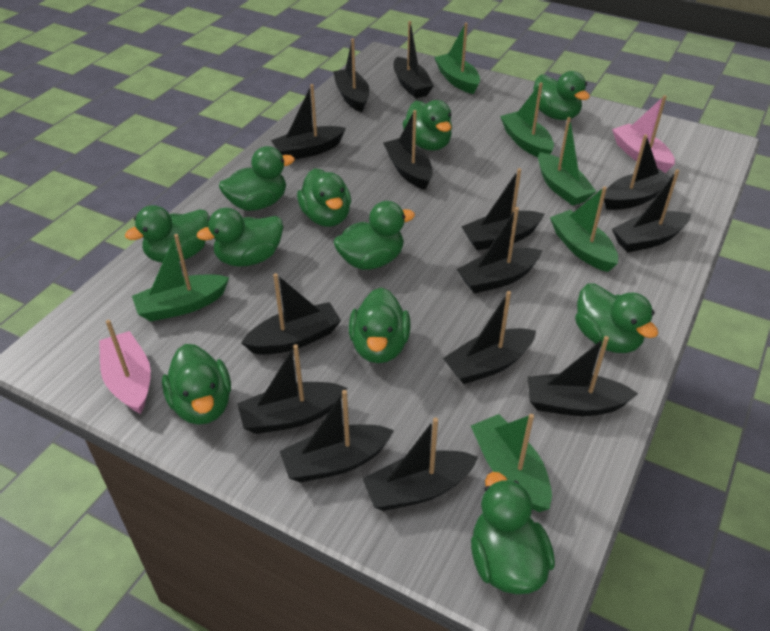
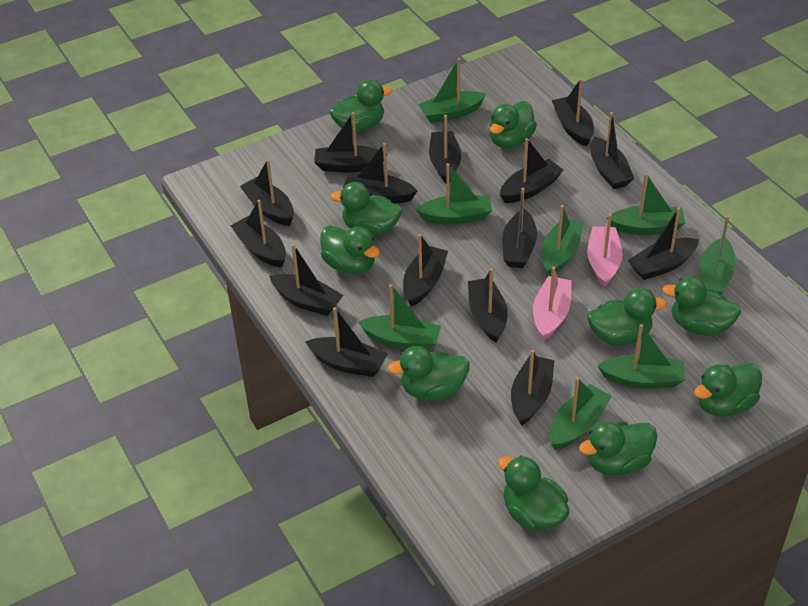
black boat: [237,344,347,434] [241,273,341,355] [271,84,346,159] [280,390,394,482] [333,39,369,112] [362,418,478,511] [383,110,433,190] [394,21,434,98] [443,291,536,384] [457,207,542,294] [461,168,545,250] [528,336,638,416] [604,135,671,210] [612,169,691,252] = 14 -> [231,200,286,268] [240,159,294,226] [269,244,343,316] [305,307,387,377] [314,112,387,173] [343,143,417,203] [403,234,448,307] [429,115,461,183] [468,268,508,342] [500,138,563,203] [502,188,537,268] [511,350,554,426] [552,78,594,146] [590,112,634,189] [628,208,699,280] = 15
green boat: [132,234,230,321] [434,23,480,94] [471,414,552,512] [500,83,554,157] [538,117,597,206] [550,187,618,272] = 6 -> [358,284,441,350] [415,163,492,224] [418,58,486,123] [541,205,584,276] [549,377,612,450] [597,324,685,388] [607,173,685,235] [699,215,736,294] = 8
green duck: [125,205,209,263] [162,344,231,425] [197,208,283,267] [219,146,295,211] [297,168,351,227] [334,201,415,270] [349,287,411,363] [403,100,452,151] [471,472,555,594] [533,71,590,120] [575,284,658,353] = 11 -> [320,225,380,275] [329,79,392,133] [330,182,402,236] [388,346,470,400] [490,101,537,149] [498,456,569,531] [579,421,657,476] [587,288,667,346] [662,277,741,336] [694,363,762,417] = 10

